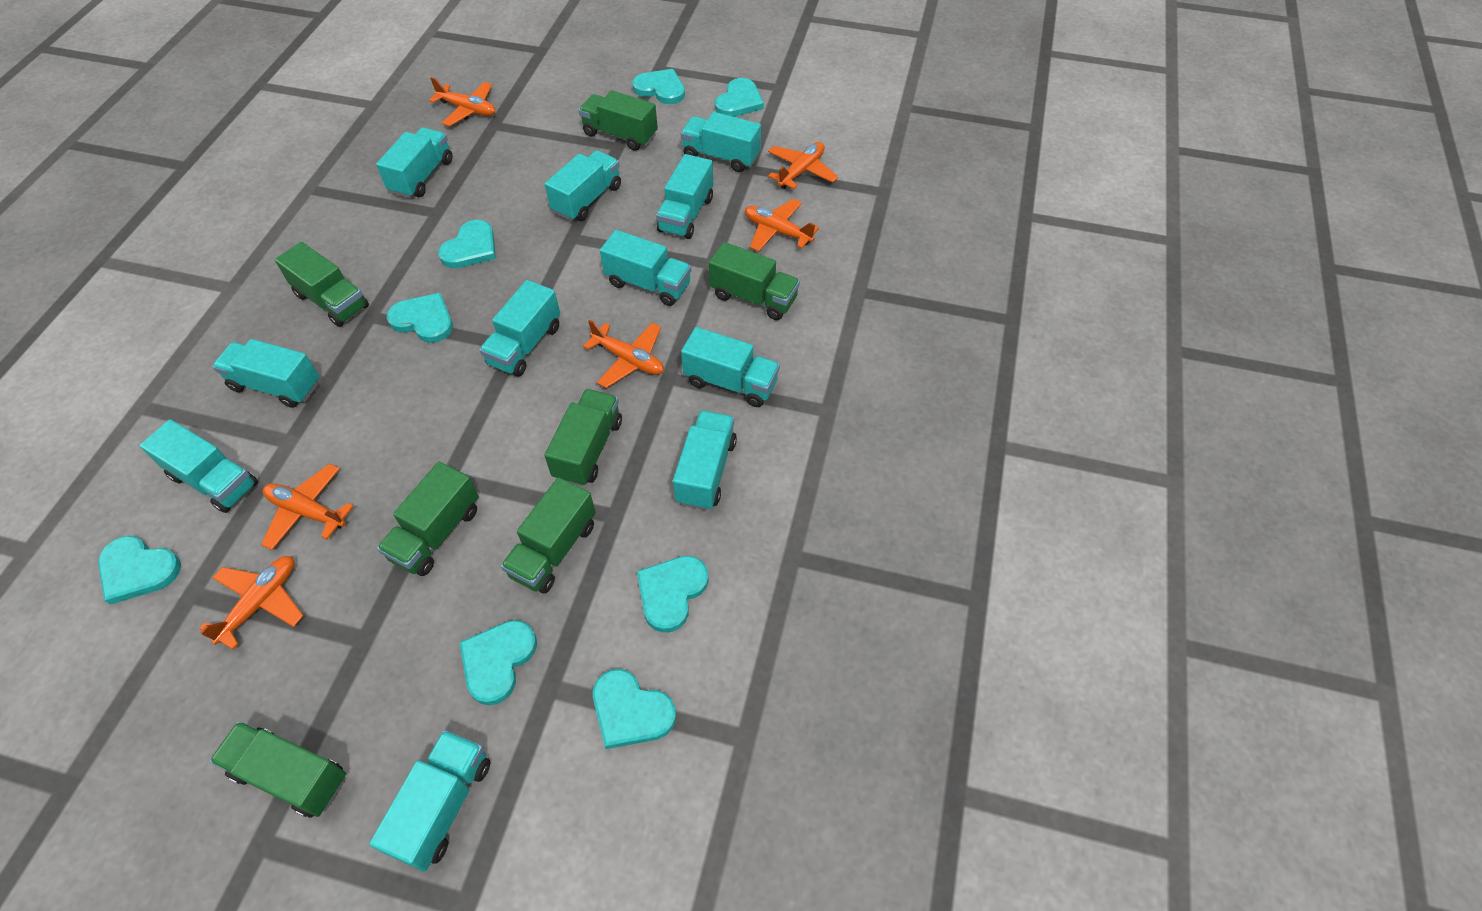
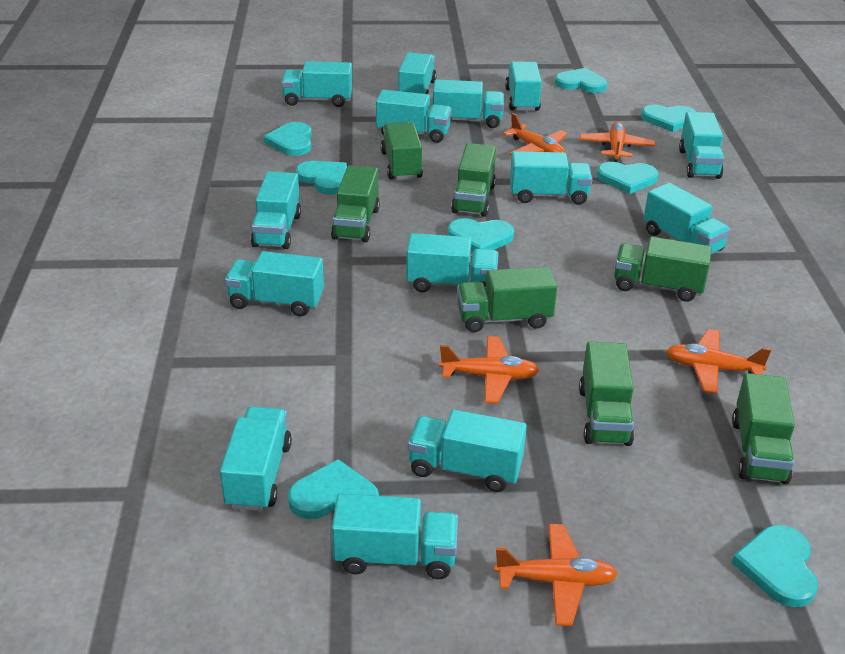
orange plane: [200,556,304,649] [261,464,354,550] [429,77,495,127] [583,319,664,388] [745,199,819,252] [768,142,838,189] = 6 -> [439,336,539,404] [494,524,618,626] [503,113,568,155] [579,121,655,162] [666,329,771,394] = 5
turquoise truck: [140,419,258,513] [212,339,319,408] [369,730,490,872] [376,127,452,198] [479,280,560,377] [545,150,621,221] [600,230,691,306] [656,154,713,239] [673,411,737,510] [680,112,761,172] [681,327,780,407] = 11 -> [220,406,292,511] [225,251,324,316] [251,171,301,249] [281,61,352,107] [332,493,458,579] [376,90,452,143] [398,52,437,94] [406,233,499,293] [408,410,527,492] [433,79,504,128] [505,62,542,111] [510,151,593,205] [644,183,730,254] [679,112,725,179] = 14

